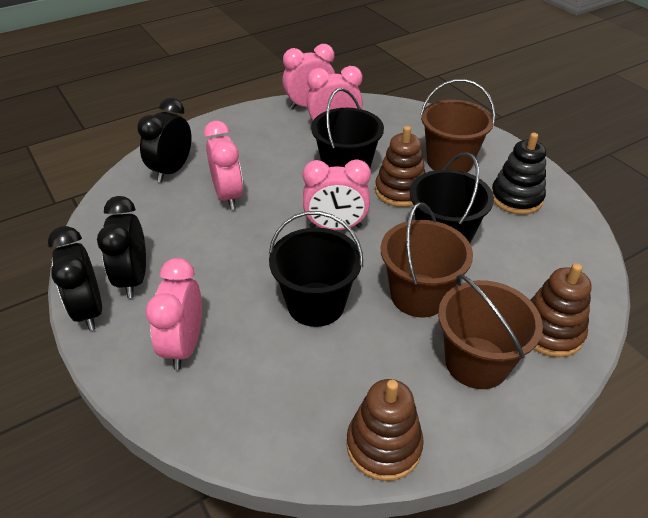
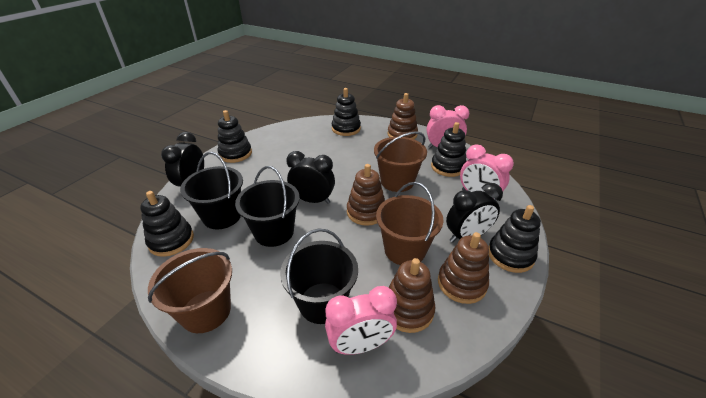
black stacking toy: [492,133,546,215] = 1 -> [140,191,194,257] [218,110,252,163] [332,88,361,136] [431,122,466,177] [489,205,541,273] = 5
brown stacking toy: [346,379,424,481] [375,126,426,207] [531,263,592,357] = 3 -> [347,164,385,226] [388,93,418,140] [388,258,436,333] [438,232,489,304] = 4
pink clock: [146,258,202,370] [204,121,243,210] [282,44,335,110] [303,159,371,230] [307,66,363,120] = 5 -> [325,286,397,355] [427,105,469,148] [460,144,514,200] = 3

